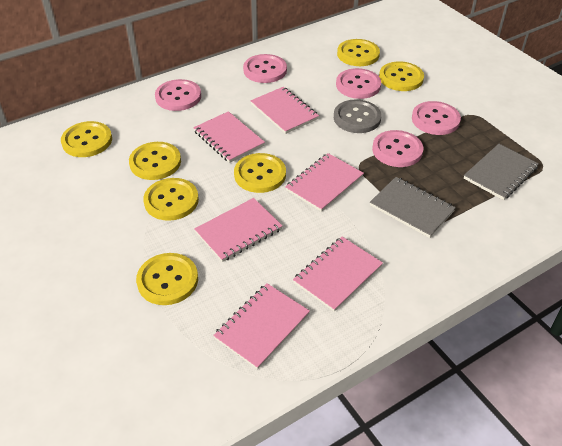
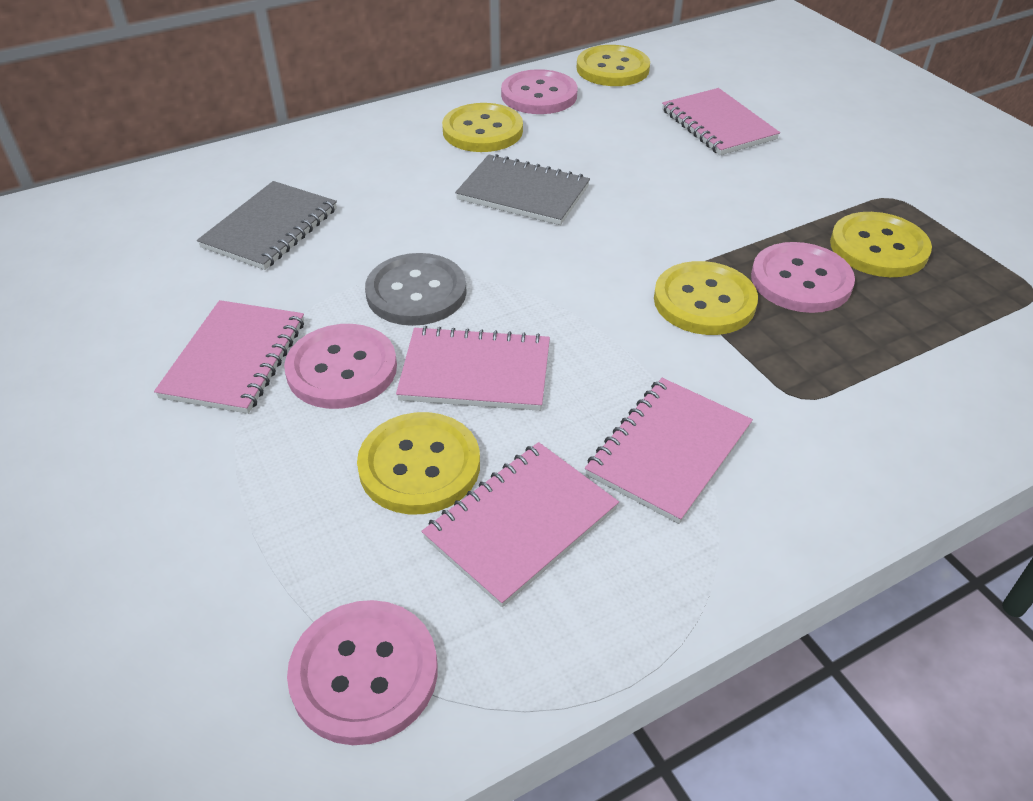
pink button: [155,79,201,111] [243,54,287,83] [336,68,381,99] [372,130,423,167] [412,101,461,135] = 5 -> [284,324,397,409] [287,600,438,745] [501,69,578,114] [751,242,855,313] = 4
pink notebook: [193,111,265,163] [194,198,282,262] [213,283,310,370] [251,87,319,134] [285,153,364,212] [293,237,383,312] = 6 -> [154,300,304,414] [396,326,550,411] [422,442,619,607] [585,378,753,524] [662,88,780,155] = 5
yellow button: [61,121,112,157] [129,142,181,180] [136,253,198,305] [143,178,199,221] [234,153,286,193] [337,39,380,66] [379,61,424,91] = 7 -> [357,412,480,515] [442,103,523,152] [577,45,650,86] [654,261,758,335] [830,212,932,277] = 5

